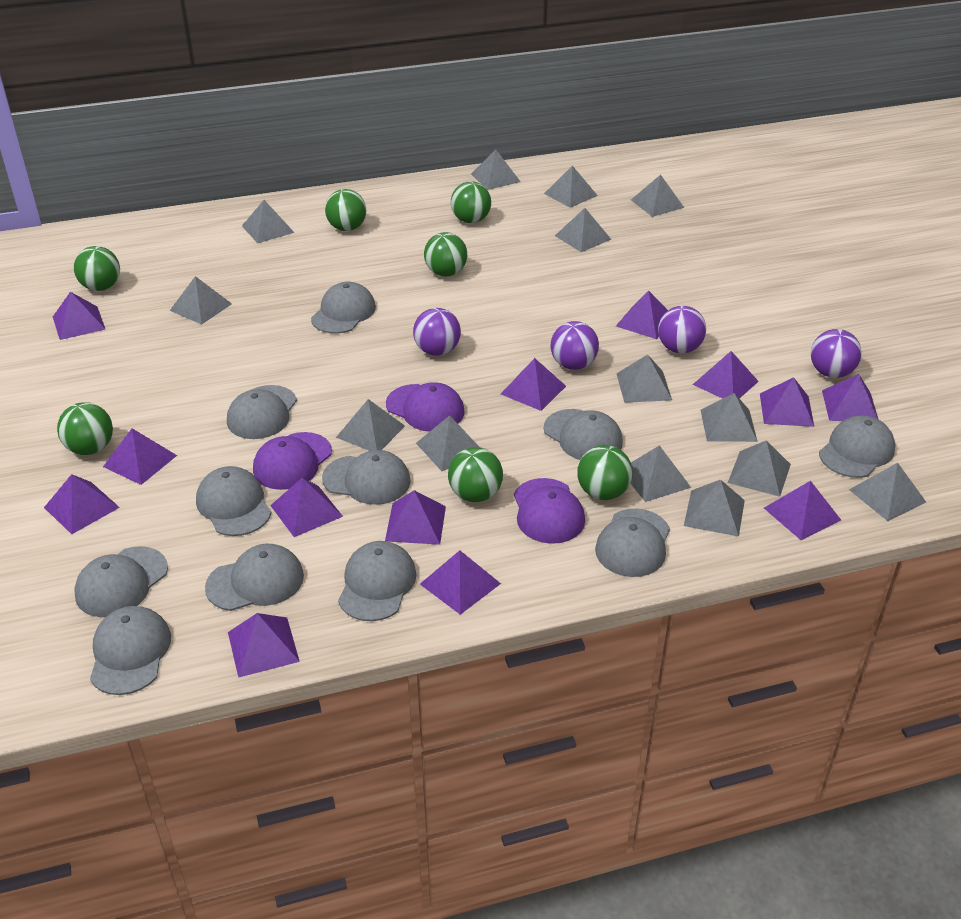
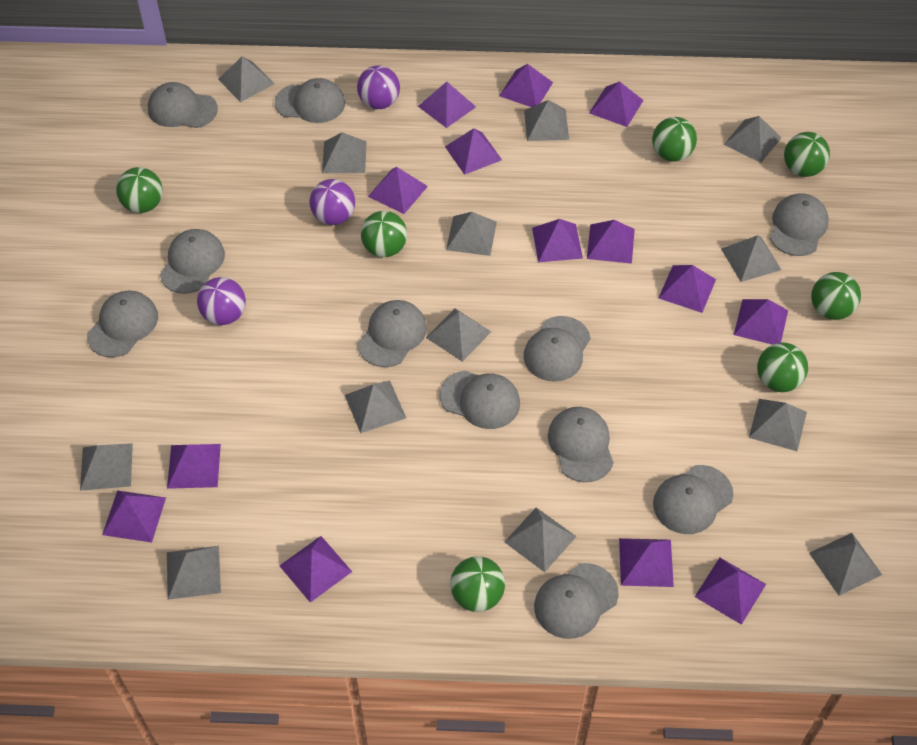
grey pyramid: [170,276,232,325] [242,200,295,243] [336,399,405,451] [416,415,479,471] [471,149,521,190] [544,166,598,208] [555,208,612,252] [616,354,672,403] [630,445,691,502] [631,175,684,217] [684,480,745,537] [701,393,758,442] [728,440,791,497] [849,463,926,521] = 14 -> [80,443,133,491] [167,546,221,600] [218,56,274,102] [322,132,367,173] [345,380,406,433] [426,309,491,362] [446,212,497,256] [505,507,576,572] [524,100,569,141] [721,235,781,282] [724,116,782,163] [749,399,807,451] [809,533,882,596] = 13
purple ball: [413,308,461,356] [551,321,599,370] [658,306,706,353] [811,329,862,378] = 4 -> [197,277,246,325] [309,179,355,225] [357,65,400,109] = 3
purple cap: [253,432,332,490] [386,382,465,432] [514,478,585,544] = 3 -> none = 0
purple pyramid: [44,474,120,534] [53,292,106,340] [103,428,177,485] [228,613,300,678] [270,478,343,537] [385,490,446,545] [420,550,501,615] [501,358,566,411] [616,290,668,339] [693,351,759,399] [760,377,814,427] [764,481,841,540] [822,374,879,421] = 13 -> [102,490,166,542] [167,444,221,489] [279,536,352,603] [368,167,428,214] [418,82,476,128] [445,128,502,175] [499,64,553,107] [532,219,583,262] [587,220,635,264] [589,81,643,127] [619,538,674,587] [659,265,716,313] [695,558,766,625] [734,299,788,345] = 14

